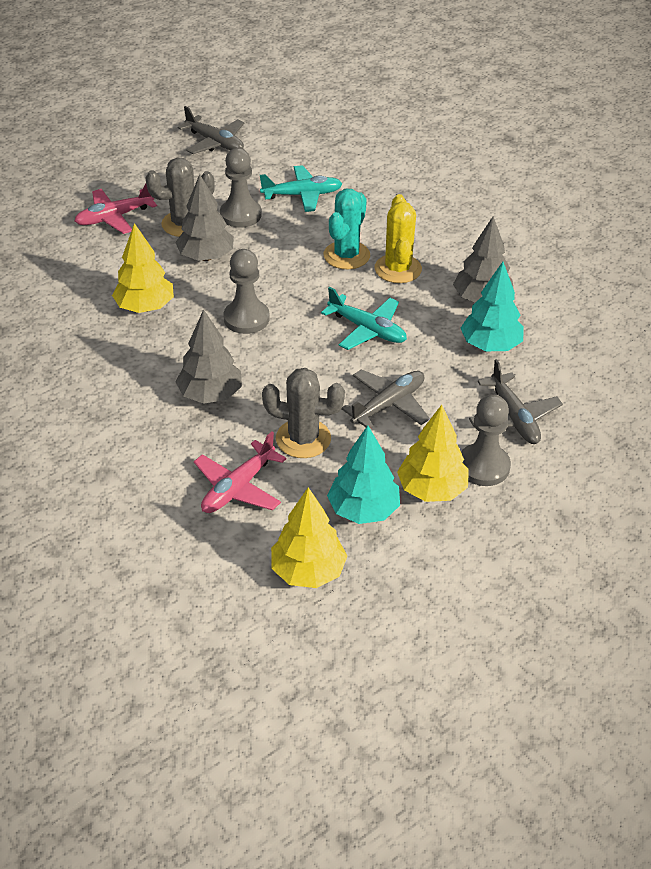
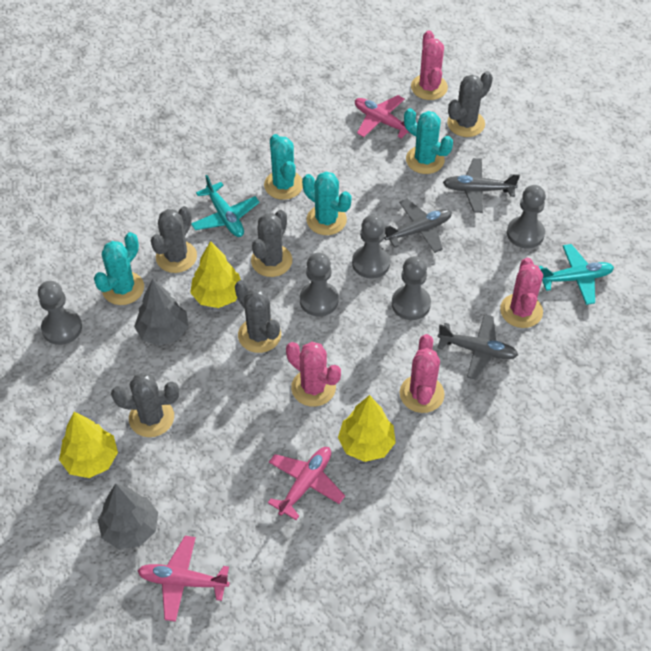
grey cactus: [146,158,215,237] [262,368,345,458] = 2 -> [111,372,179,437] [151,206,197,273] [235,280,281,353] [251,210,292,277] [447,71,493,137] = 5
grey pawn: [220,148,262,228] [224,249,270,334] [461,394,511,486] = 3 -> [38,281,82,345] [300,252,339,316] [352,215,390,279] [392,256,431,320] [507,185,546,248] = 5
grey tree: [175,174,234,261] [175,309,242,404] [453,216,514,302] = 3 -> [98,483,158,549] [134,278,188,346] = 2
pink cactus: none = 0 -> [286,342,341,407] [400,334,445,413] [411,30,448,100] [500,258,543,328] = 4
pink plane: [75,184,157,234] [194,431,286,513] = 2 -> [137,536,230,622] [268,447,345,520] [355,95,411,138] = 3
turquoise cactus: [323,189,370,269] = 1 -> [94,232,144,305] [264,134,303,200] [302,172,352,235] [404,108,453,174] = 4
turquoise tree: [327,426,400,524] [461,262,524,351] = 2 -> none = 0
yellow cactus: [375,194,422,283] = 1 -> none = 0

